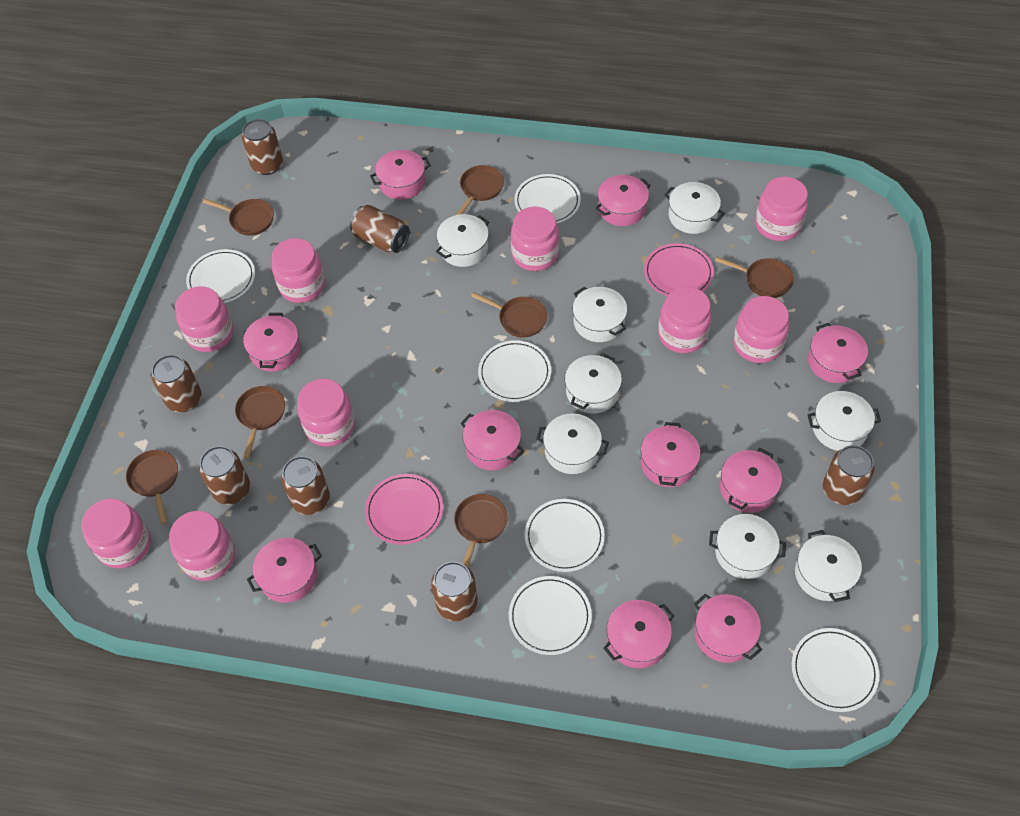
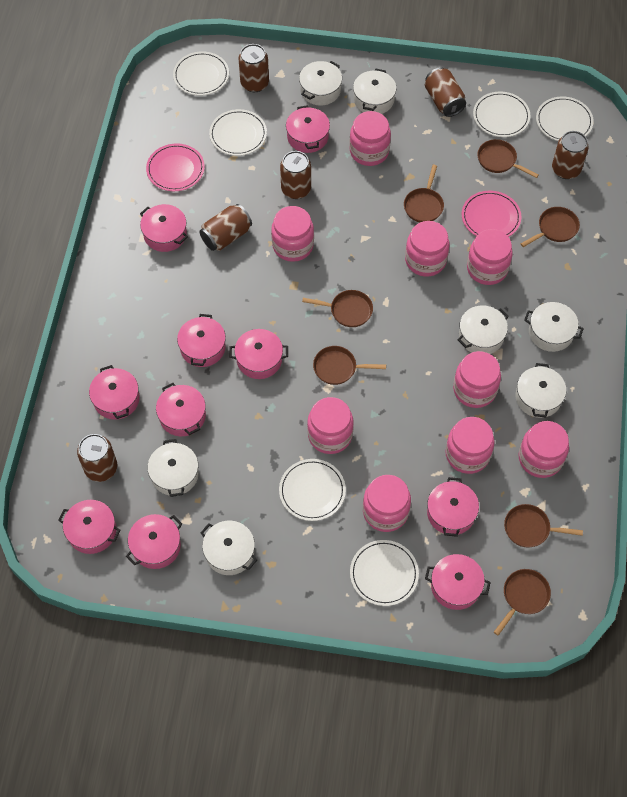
brown can: [151,355,202,412] [199,446,250,505] [242,119,283,175] [281,456,330,515] [350,205,410,253] [431,562,478,621] [823,445,875,505] = 7 -> [77,434,118,482] [199,204,252,251] [238,44,269,92] [280,151,311,199] [425,67,466,117] [552,131,589,179] = 6
white pot: [436,214,489,267] [536,413,609,474] [565,353,622,413] [573,287,627,342] [665,182,725,234] [709,514,786,579] [795,530,862,602] [807,391,881,451] = 8 -> [147,439,199,497] [201,521,257,575] [299,61,342,106] [353,69,396,114] [458,306,509,354] [515,363,566,418] [524,302,584,352] = 7

